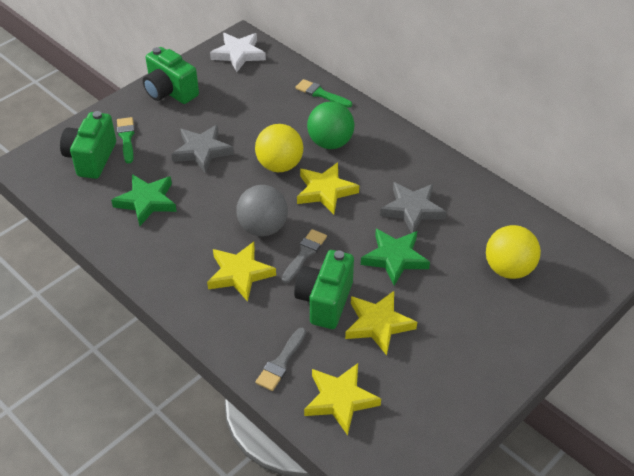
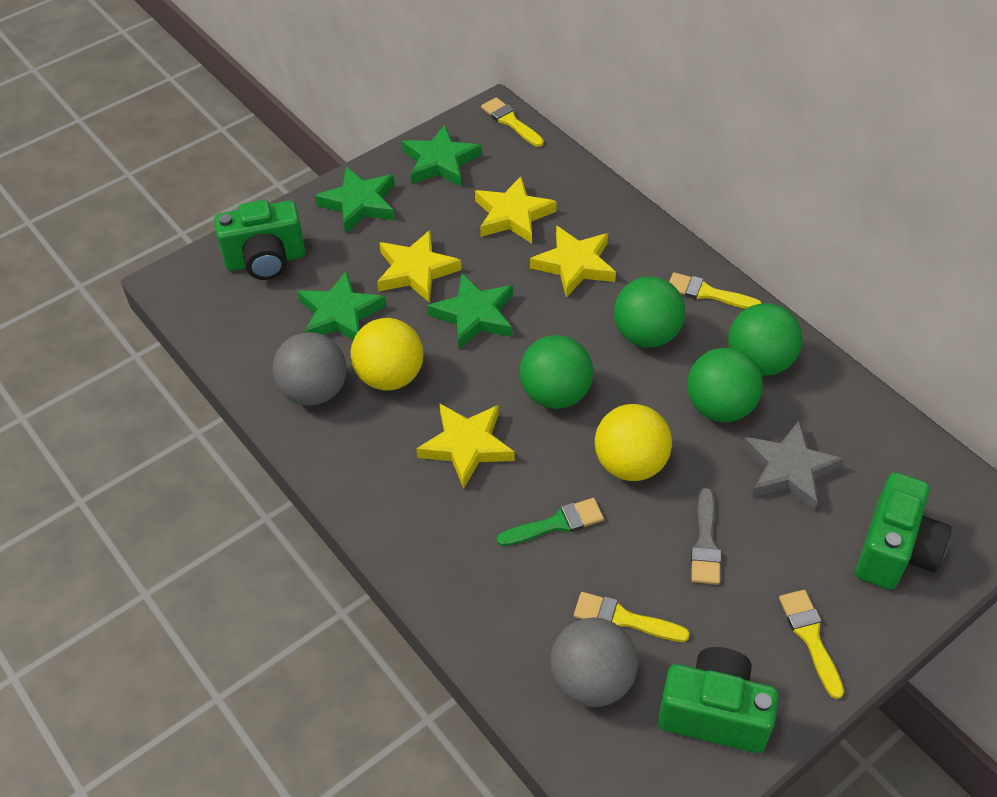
green ball: [307,102,354,149] = 1 -> [520,335,593,409] [614,276,685,348] [687,348,763,422] [728,303,802,376] = 4
green brush: [117,117,135,163] [295,79,352,108] = 2 -> [497,498,604,546] = 1
green star: [111,174,177,226] [361,229,430,286] = 2 -> [297,270,386,340] [315,167,395,233] [402,125,482,186] [427,273,513,350] = 4
grey ball: [236,185,288,236] = 1 -> [272,332,347,406] [550,617,638,707] = 2
grey brush: [256,328,306,391] [282,229,327,283] = 2 -> [691,488,721,585] = 1
grey star: [171,125,234,173] [380,182,446,233] = 2 -> [742,421,844,511] = 1
white star: [210,33,266,72] = 1 -> none = 0
yellow brush: none = 0 -> [481,97,544,147] [574,592,690,642] [669,272,761,309] [779,590,844,699] = 4

